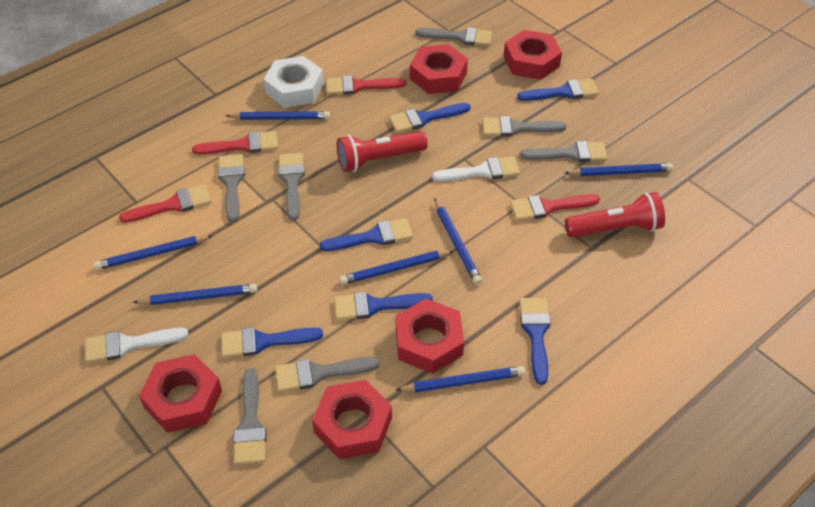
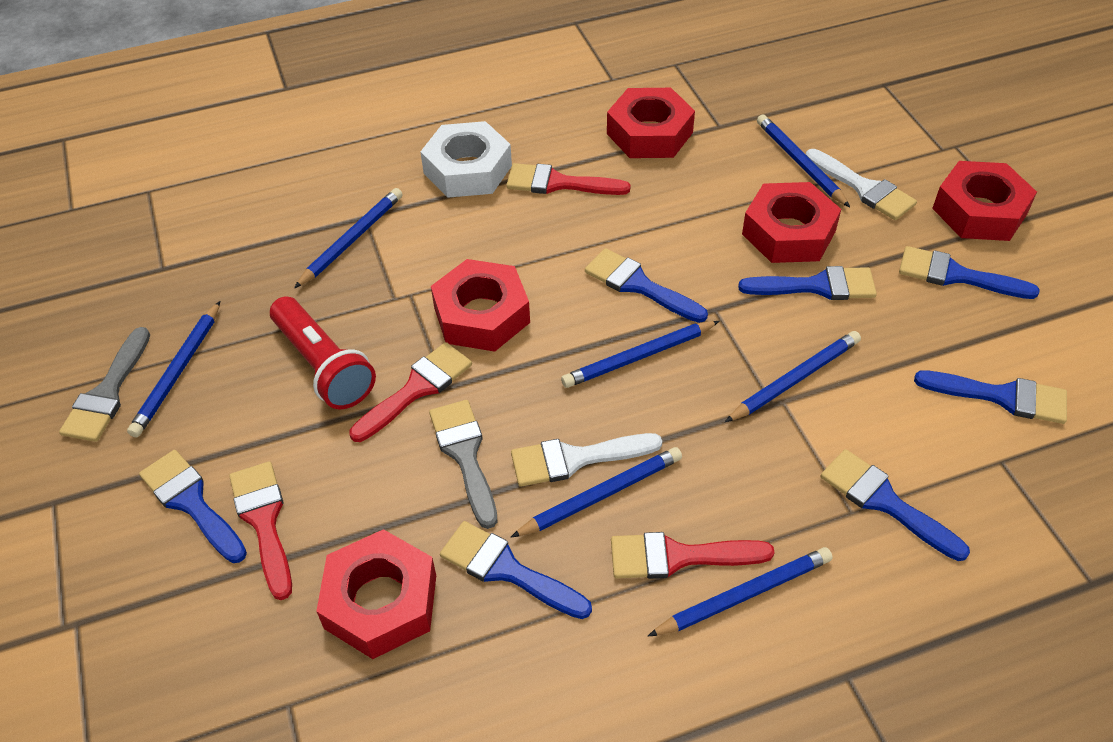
blue brush: [221,327,323,358] [320,218,413,251] [334,292,433,320] [389,103,470,133] [517,79,599,101] [519,298,551,385] = 6 -> [139,450,247,563] [440,521,592,619] [585,248,708,323] [738,266,877,300] [821,449,970,561] [899,246,1040,299] [914,370,1067,424] = 7
grey brush: [218,154,245,222] [233,368,266,465] [275,357,380,392] [278,153,305,221] [415,27,492,46] [482,116,567,137] [520,141,608,162] = 7 -> [59,327,150,442] [429,400,497,529] = 2
red flashlight: [337,131,428,172] [565,192,665,237] = 2 -> [270,297,376,409] = 1

